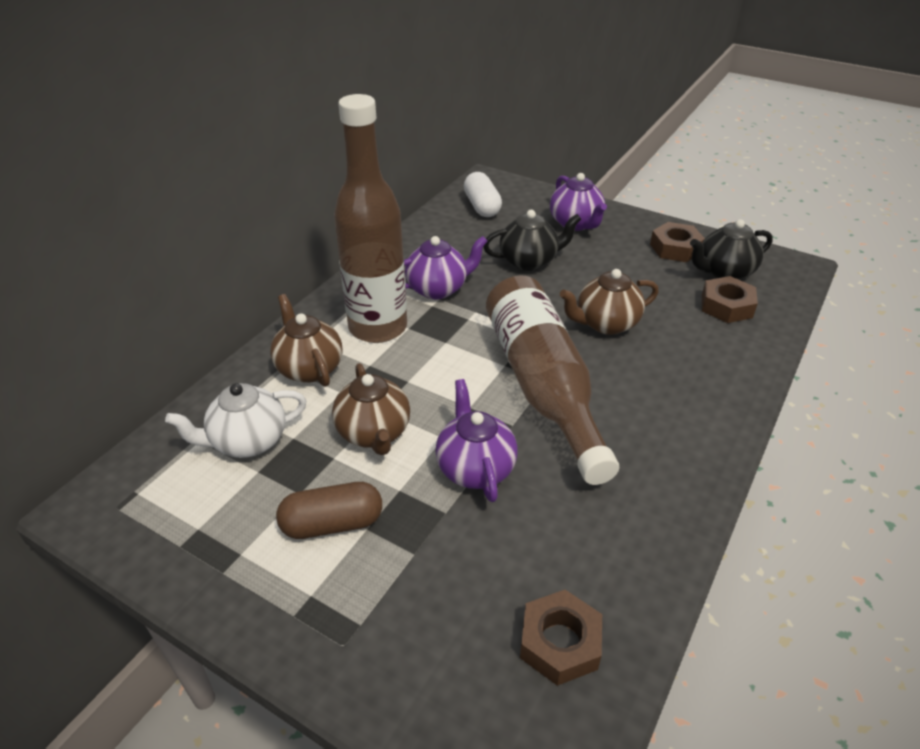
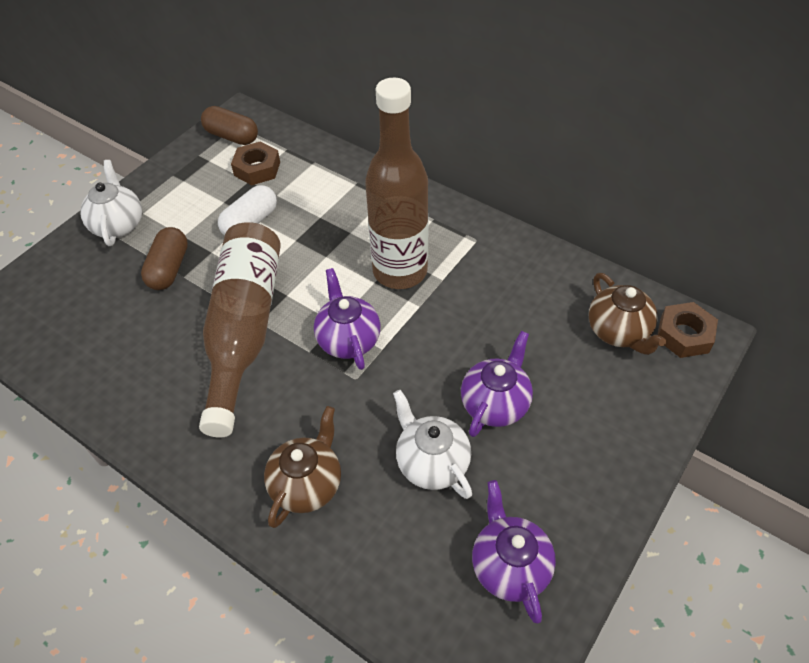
black teapot: [483,210,581,271] [690,219,773,280] = 2 -> none = 0
brown capsule: [276,482,382,539] = 1 -> [141,227,188,290] [201,106,258,145] = 2
brown nut: [520,590,602,686] [650,222,705,262] [702,276,758,323] = 3 -> [231,141,280,185] [657,302,718,358] = 2
brown teapot: [270,294,343,387] [332,363,410,455] [560,269,659,335] = 3 -> [264,406,341,528] [589,273,666,355] = 2
white teapot: [165,383,306,458] = 1 -> [80,160,142,246] [393,390,472,499] = 2

